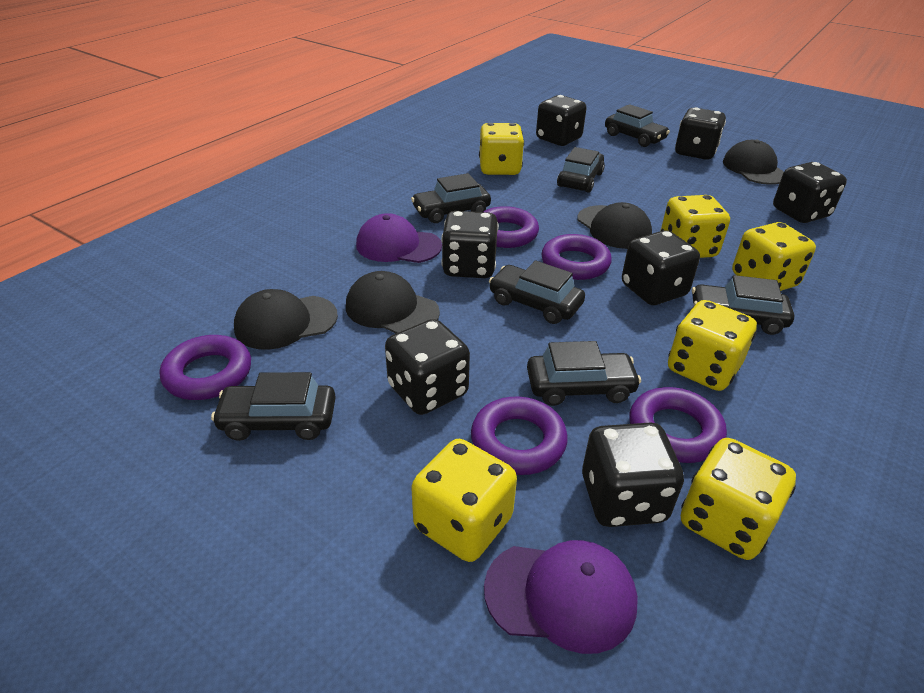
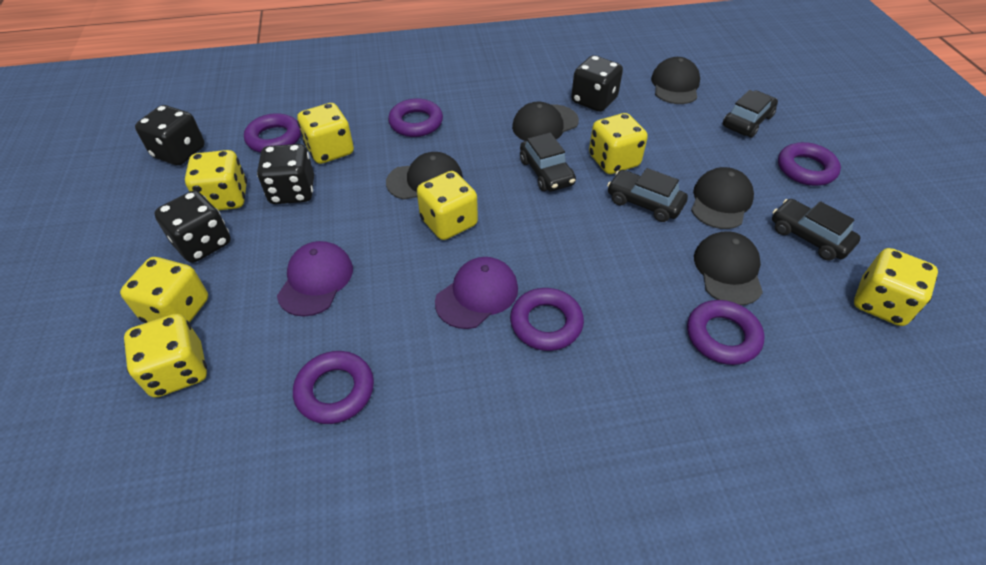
black cap: [234,289,338,350] [346,271,440,333] [577,202,652,249] [723,140,784,185] = 4 -> [386,152,463,200] [512,102,579,141] [651,57,700,104] [691,167,754,229] [694,231,763,305] = 5
black car: [211,372,336,441] [411,173,491,223] [489,261,585,324] [527,341,641,406] [557,147,605,193] [605,104,670,147] [692,275,794,335] = 7 -> [520,133,576,191] [607,168,688,222] [723,90,778,138] [772,199,861,261] = 4
black dice: [385,319,470,415] [441,211,499,278] [536,95,587,146] [582,422,684,527] [622,230,700,305] [675,107,726,160] [773,162,847,223] = 7 -> [135,105,205,165] [154,191,231,263] [257,144,314,204] [571,55,623,112] = 4
purple ring: [160,335,251,400] [471,397,568,475] [483,206,539,248] [541,234,612,280] [629,387,727,463] = 5 -> [244,113,301,153] [293,351,374,424] [388,98,443,137] [510,288,584,351] [687,300,764,365] [778,142,841,186] = 6
yellow dice: [411,439,517,562] [479,123,524,175] [661,195,730,258] [668,300,757,391] [681,438,796,560] [732,222,816,291] = 6 -> [120,257,208,323] [124,314,207,398] [185,150,247,210] [297,103,354,164] [417,171,478,240] [589,113,648,174] [854,248,938,326] = 7

